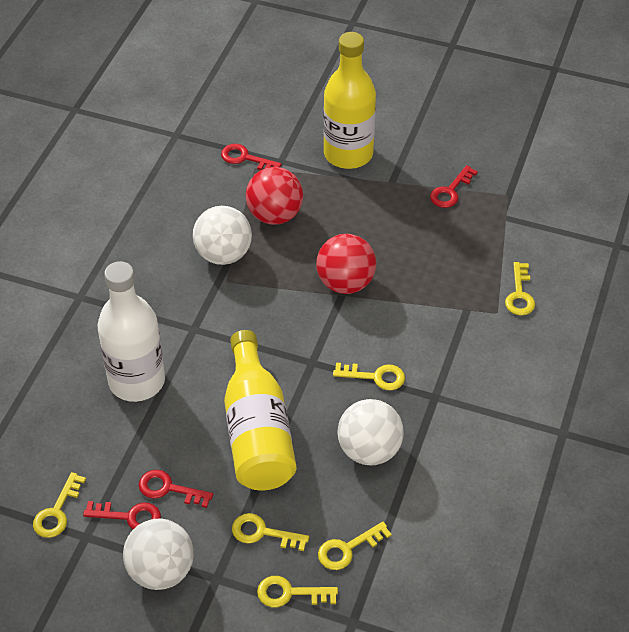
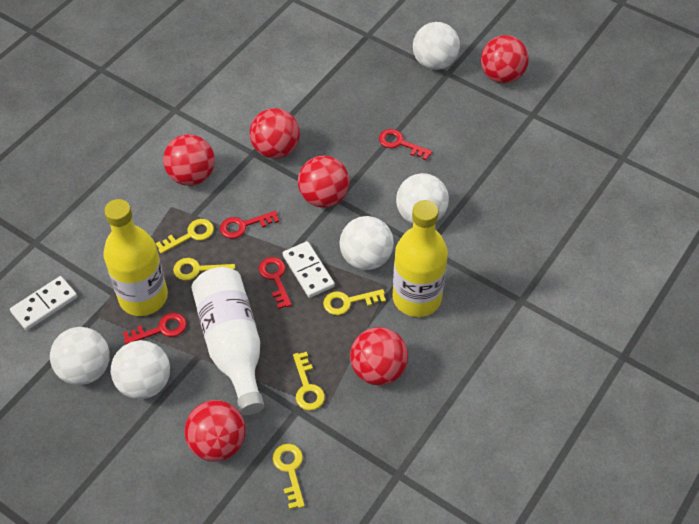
red ball: [246,167,303,225] [316,234,376,294] = 2 -> [163,134,215,186] [184,400,246,462] [250,108,300,159] [298,156,350,208] [350,327,408,385] [481,35,529,84] = 6
white ball: [123,518,194,590] [193,206,252,265] [338,399,404,465] = 3 -> [50,327,109,385] [111,340,170,399] [340,216,394,270] [396,173,449,224] [413,22,460,70] = 5
white domino: none = 0 -> [10,276,77,330] [283,241,335,298] = 2
yellow key: [33,472,86,538] [232,513,309,551] [257,576,338,607] [318,522,392,570] [333,363,405,390] [505,262,535,315] = 6 -> [156,219,214,254] [173,258,235,281] [273,444,305,509] [293,352,325,411] [323,289,386,315] = 5

